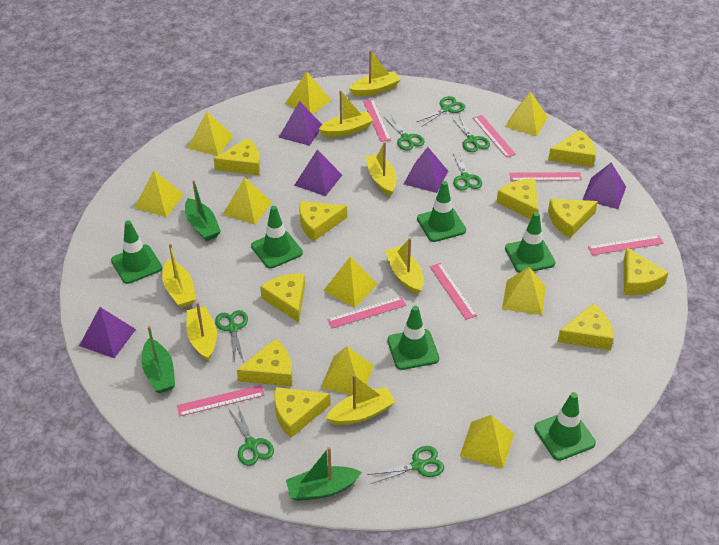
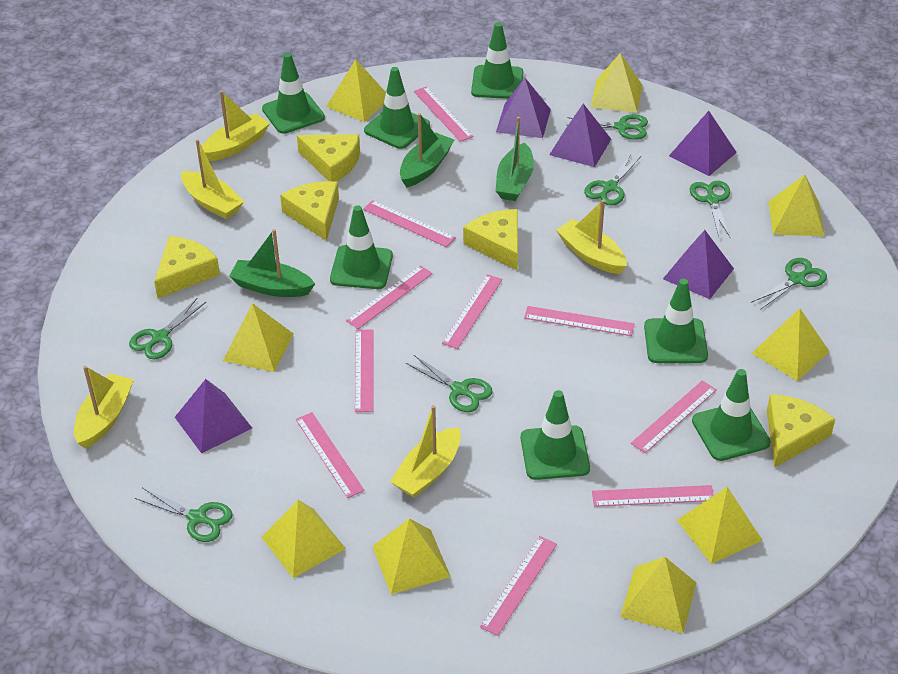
green traffic cone: [111,220,162,284] [251,206,303,269] [387,306,439,370] [417,181,466,242] [505,212,556,273] [534,392,596,461] = 6 -> [262,53,325,134] [330,205,393,289] [364,67,430,149] [471,22,523,99] [521,390,590,480] [644,278,708,363] [692,369,771,461] = 7
pink ruler: [177,385,265,416] [327,297,406,328] [363,99,391,142] [430,263,477,320] [473,115,516,158] [509,172,582,181] [588,235,664,255] = 7 -> [296,412,365,498] [346,265,433,329] [355,329,373,412] [363,200,456,247] [414,86,473,142] [442,274,502,349] [480,536,557,636] [524,306,634,336] [592,485,714,507] [631,380,717,453] = 10
yellow boat: [162,244,196,308] [186,302,217,361] [319,90,373,137] [326,374,395,425] [349,50,401,96] [366,142,397,196] [385,238,423,294] = 7 -> [74,366,134,448] [181,139,244,219] [202,91,270,161] [390,405,461,498] [556,200,627,274] = 5
yellow cheese: [214,138,260,175] [237,339,292,386] [260,273,305,323] [274,387,331,438] [299,201,347,241] [496,178,538,219] [548,130,596,167] [548,199,598,238] [557,304,614,350] [624,247,669,295] = 10 -> [154,236,220,298] [280,181,339,241] [297,134,360,182] [463,209,518,270] [767,394,835,468] = 5

